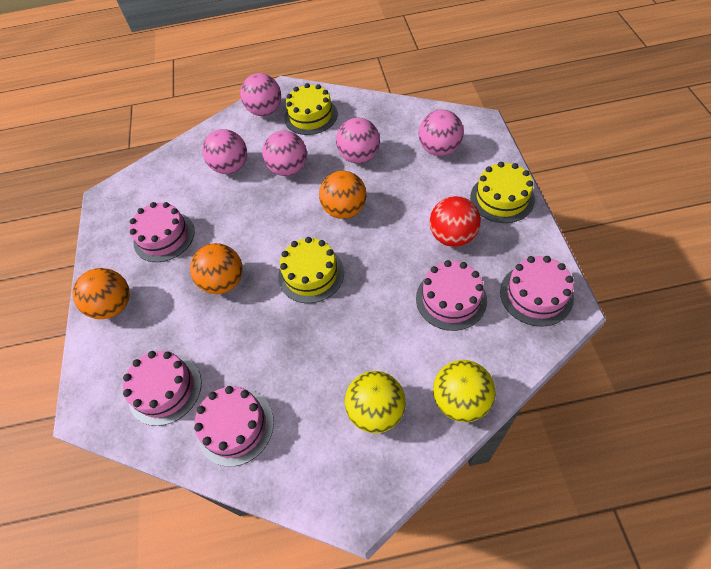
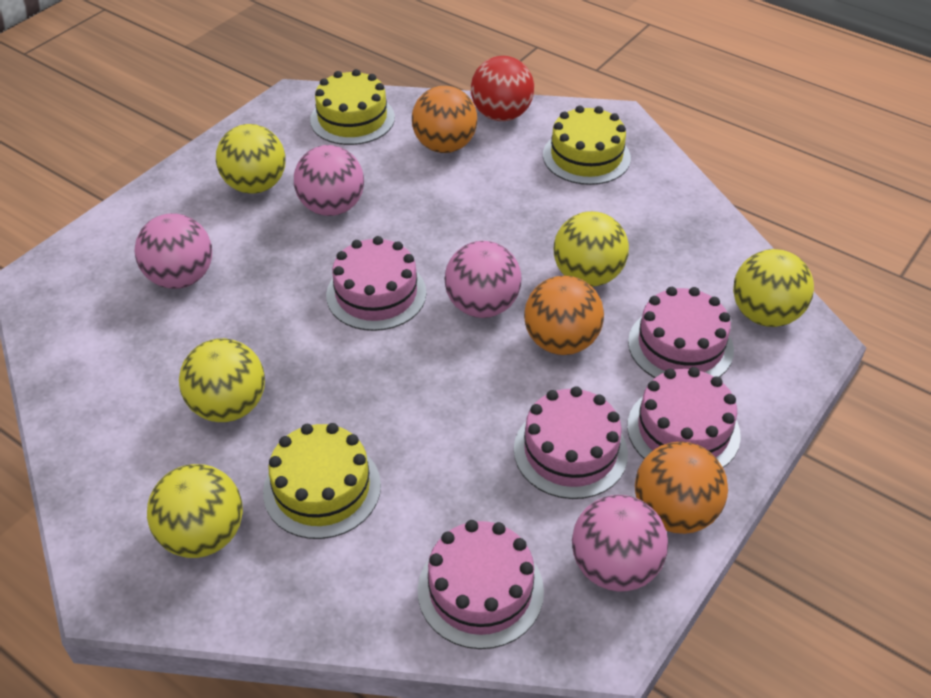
pink ball: [202,129,247,174] [240,73,281,116] [262,130,307,176] [336,118,380,163] [418,110,464,156] = 5 -> [134,213,212,289] [294,145,364,216] [444,241,521,318] [572,495,668,592] = 4
yellow ball: [345,371,406,433] [433,360,495,422] = 2 -> [147,464,243,558] [179,338,265,422] [216,124,285,194] [554,211,629,287] [733,249,814,327] = 5

